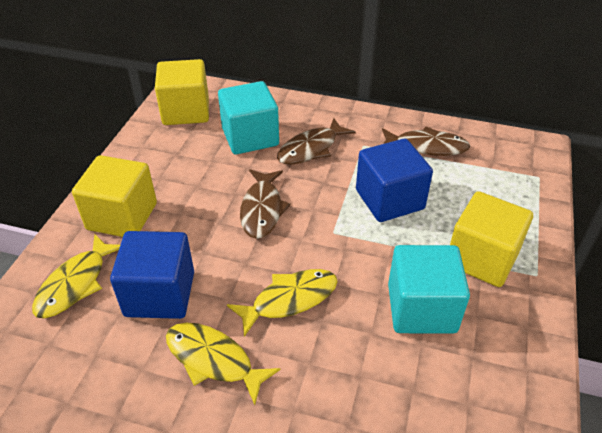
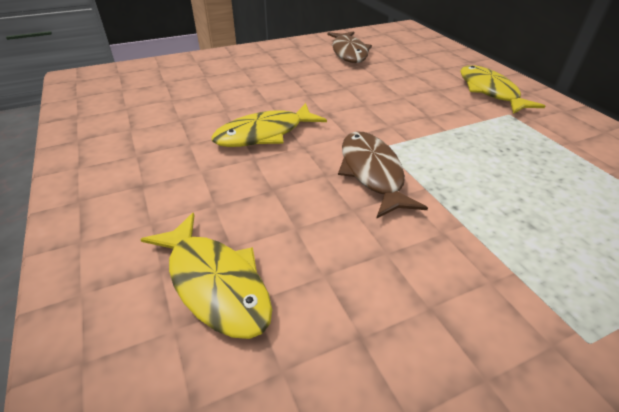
blue cube: [110,231,194,319] [356,139,433,222] = 2 -> none = 0
brown fish: [240,169,291,239] [277,118,355,165] [382,127,470,156] = 3 -> [327,31,372,63] [338,131,428,218] = 2
turquoise cube: [218,81,279,154] [388,245,470,334] = 2 -> none = 0
yellow cube: [72,155,157,237] [155,59,209,125] [450,191,533,287] = 3 -> none = 0

